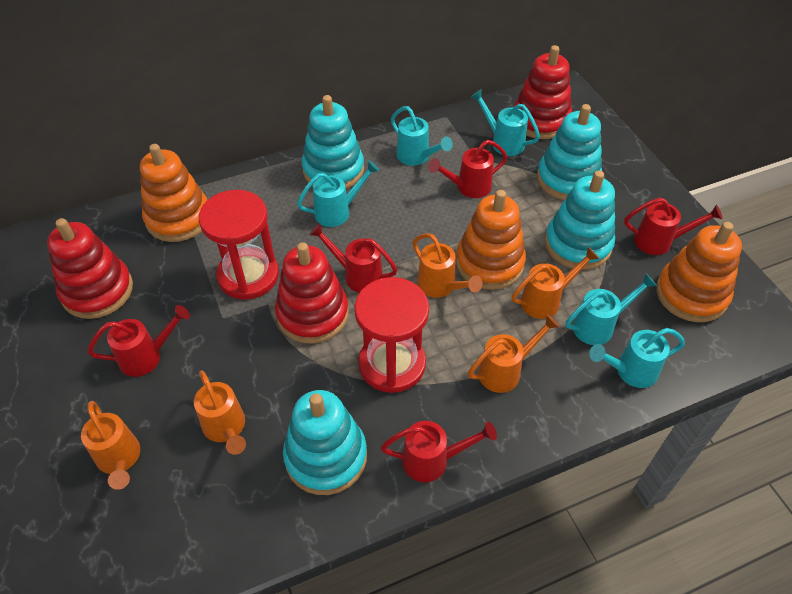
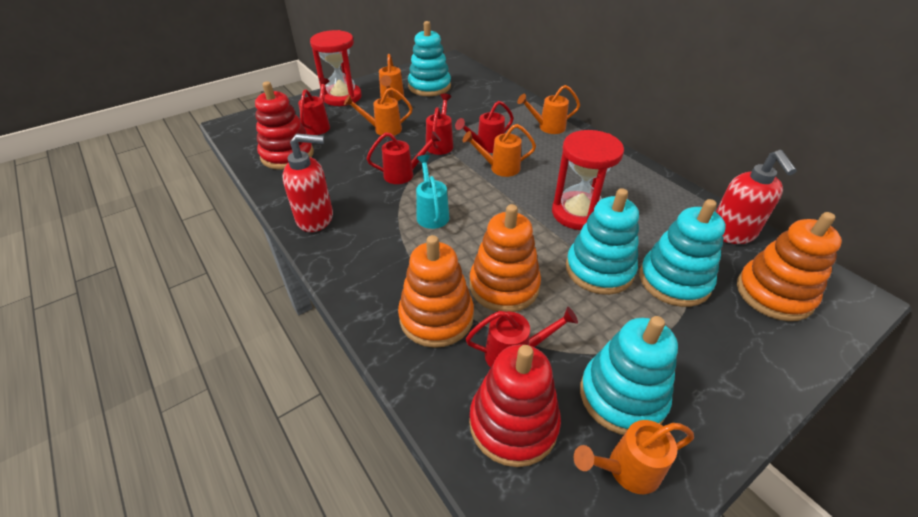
red soap dispenser: none = 0 -> [282,133,333,232] [716,150,797,244] = 2
red stacking toy: [47,218,133,319] [275,242,349,344] [513,45,572,139] = 3 -> [255,81,314,170] [469,344,561,467] = 2
turquoise watering can: [297,160,380,227] [391,106,453,166] [471,89,540,156] [566,273,657,345] [589,328,685,388] = 5 -> [416,155,449,229] = 1

